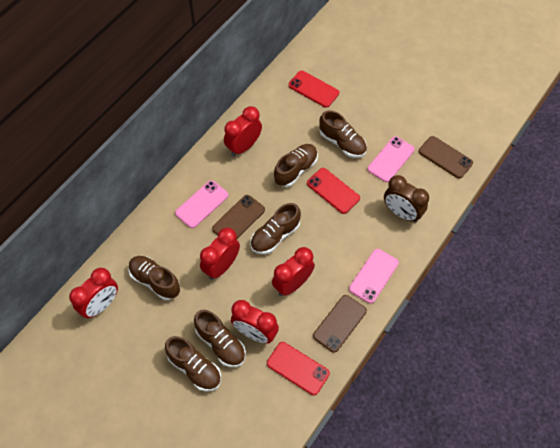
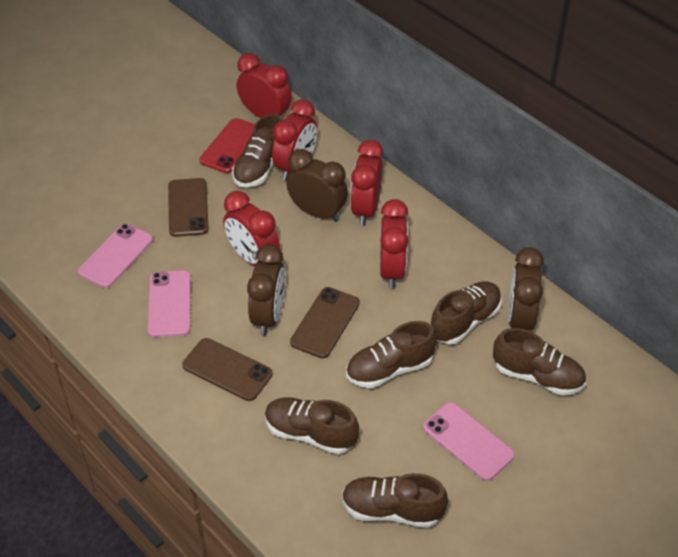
brown clock: [384,175,429,223] = 1 -> [247,244,285,336] [287,149,348,222] [508,247,544,330] = 3
red phone: [267,342,330,396] [288,71,339,108] [307,168,360,214] = 3 -> [199,118,255,173] = 1

